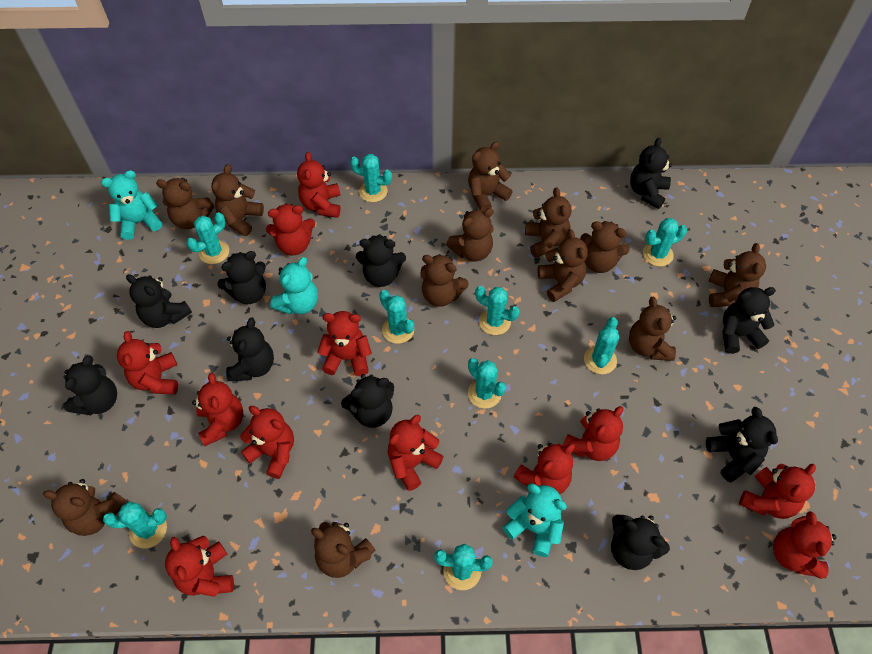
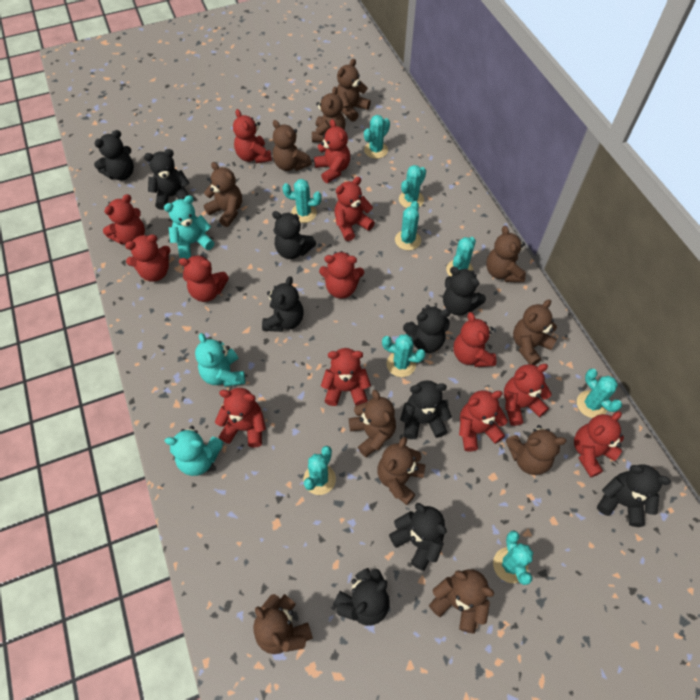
brown teddy bear: [43,479,127,536] [156,178,214,229] [211,164,264,236] [311,522,376,578] [420,254,469,307] [446,208,494,261] [468,142,513,212] [525,187,572,258] [538,229,588,302] [580,221,630,273] [629,297,676,361] [709,243,766,307] = 12 -> [204,162,242,227] [253,594,313,654] [273,120,312,171] [312,86,346,142] [337,59,371,122] [349,390,396,457] [377,437,425,505] [429,569,494,633] [486,226,526,282] [506,425,567,475] [513,299,557,365] = 11
red teddy bear: [117,331,178,395] [165,536,234,597] [192,372,243,446] [240,406,294,479] [266,204,315,255] [297,152,340,218] [317,311,372,376] [388,415,444,491] [513,443,575,494] [563,406,623,461] [739,464,816,519] [773,511,837,579] = 12 -> [103,194,145,245] [125,234,171,282] [179,254,229,302] [215,388,266,448] [233,109,272,163] [314,119,350,183] [319,251,364,299] [321,348,371,406] [334,177,375,241] [453,312,496,367] [459,390,508,452] [504,364,552,426] [574,411,624,478] = 13

